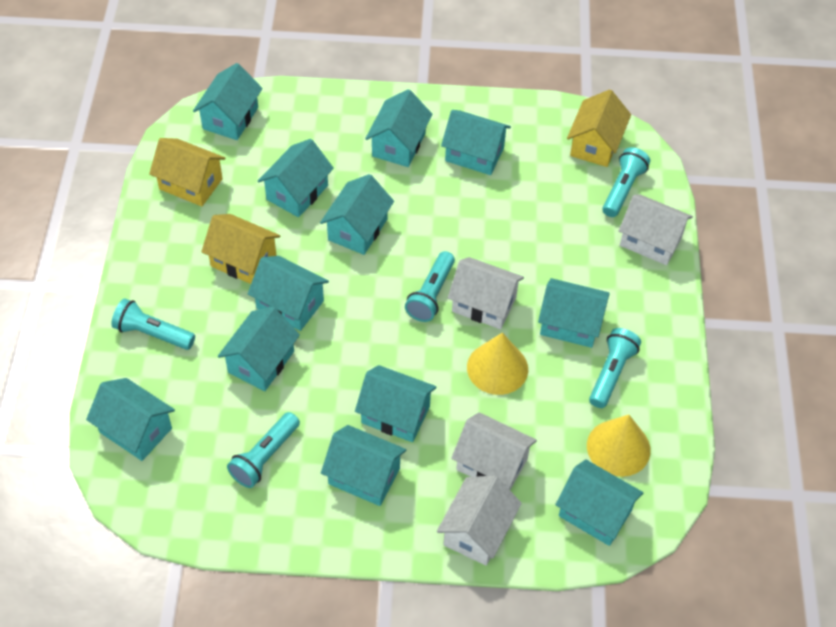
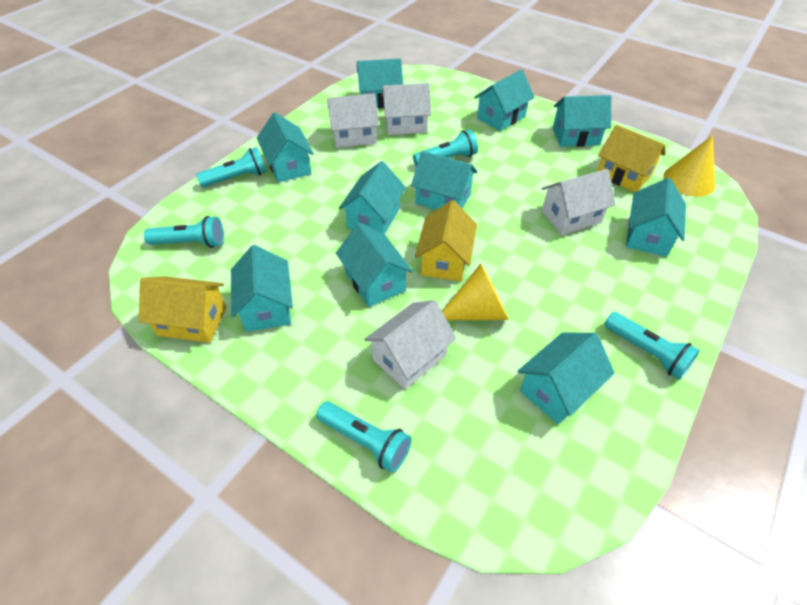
turquoise house: [86,378,175,461] [193,63,263,140] [218,306,300,391] [248,256,329,331] [258,139,334,217] [320,174,394,255] [321,425,406,506] [355,365,437,442] [365,89,433,167] [441,110,511,175] [538,278,610,348] [555,459,644,546] = 12 -> [231,245,293,332] [257,113,314,183] [336,223,413,307] [339,161,406,234] [357,59,403,108] [411,151,478,210] [474,70,535,131] [518,333,615,424] [553,95,611,147] [626,178,686,257] = 10

